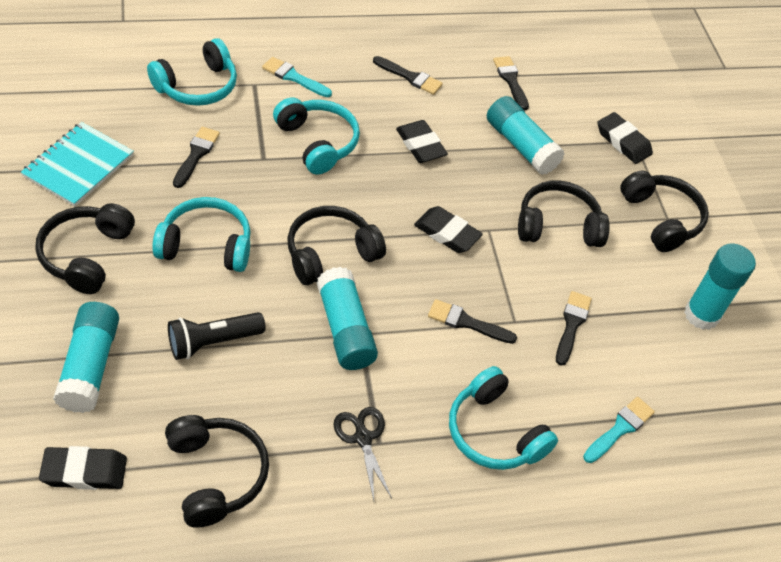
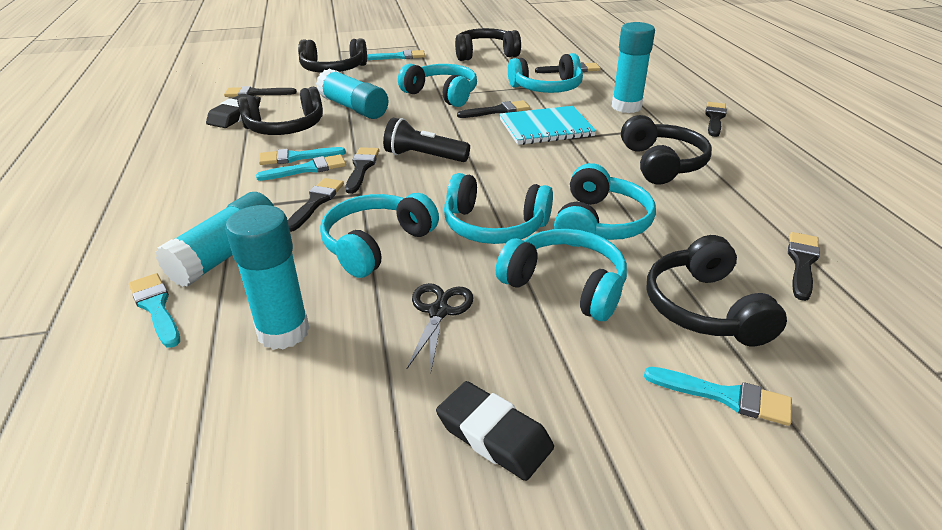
black brush: [173,126,220,188] [373,56,443,95] [428,299,517,344] [493,56,529,110] [556,291,592,366] = 5 -> [224,86,297,97] [288,178,344,232] [345,147,379,194] [457,100,530,118] [535,62,600,73] [705,102,727,137] [788,232,820,301] = 7
black eraser: [39,446,127,490] [396,120,448,163] [414,206,483,253] [598,112,653,164] = 4 -> [206,94,261,128] [436,381,554,481] = 2
turquoise brush: [262,57,332,97] [583,397,655,463] = 2 -> [129,273,180,348] [256,154,346,181] [259,147,346,165] [367,50,425,60] [644,367,792,426] = 5
turquoise headphones: [147,38,237,106] [152,197,251,272] [273,97,360,175] [449,366,558,470] = 4 -> [320,193,439,278] [398,63,477,107] [444,173,553,244] [496,229,627,321] [508,53,583,93] [554,163,656,247] = 6

